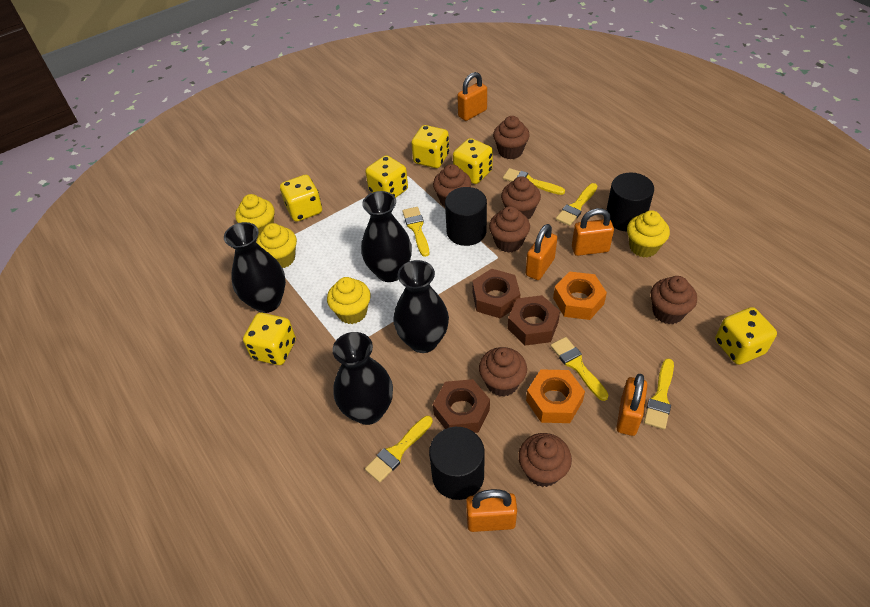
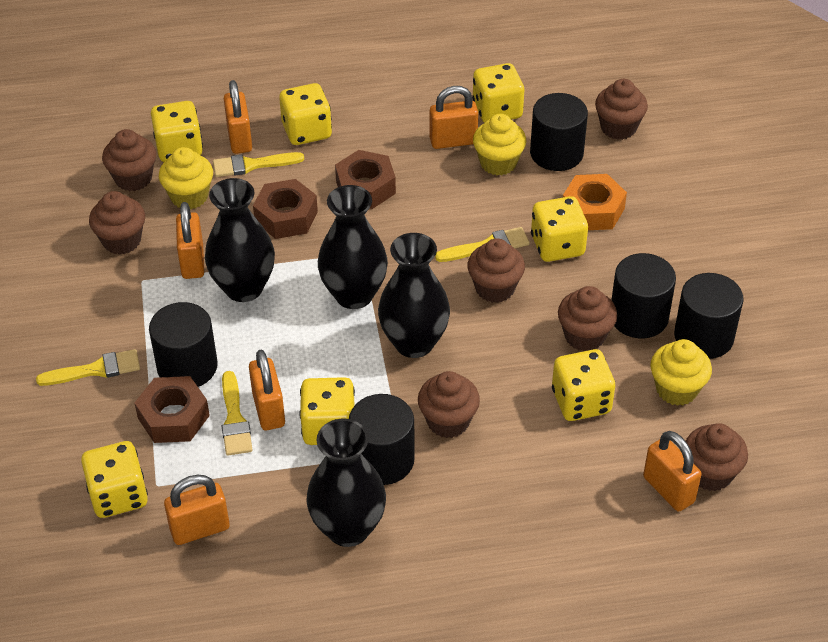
black cylinder: [429,427,485,500] [445,187,487,246] [606,172,654,232] = 3 -> [149,302,218,387] [349,394,415,485] [530,93,588,171] [611,253,676,338] [674,273,744,359] = 5
orange nut: [526,370,585,423] [553,271,607,320] = 2 -> [563,174,627,230] = 1
orange padlock: [457,72,487,121] [466,489,517,532] [526,224,557,280] [572,208,614,256] [616,374,647,436] = 5 -> [164,475,230,545] [176,202,204,279] [224,80,252,154] [249,350,285,430] [430,86,478,149] [643,431,702,511] = 6
yellow brush: [365,416,433,483] [402,207,429,257] [503,168,565,195] [550,337,609,401] [556,183,597,226] [644,359,674,430] = 6 -> [36,349,140,386] [213,152,304,177] [222,371,253,456] [435,227,530,262] = 4
yellow cupcake: [235,194,275,238] [256,223,297,268] [327,277,371,324] [627,210,670,258] = 4 -> [159,147,213,209] [473,114,526,175] [650,339,712,406] = 3
yellow dice: [243,313,296,365] [280,175,322,222] [365,155,408,198] [411,125,449,168] [453,138,493,184] [715,307,777,365] = 6 -> [81,441,148,518] [151,101,203,162] [279,83,332,145] [299,377,355,445] [472,63,524,123] [531,196,588,262] [552,349,615,421] = 7

